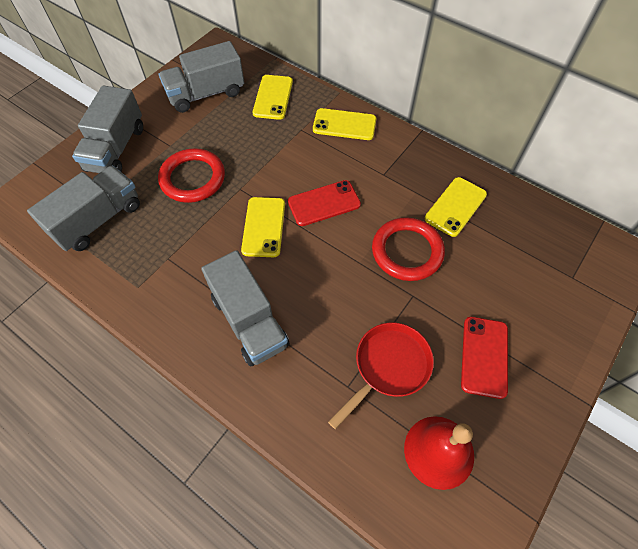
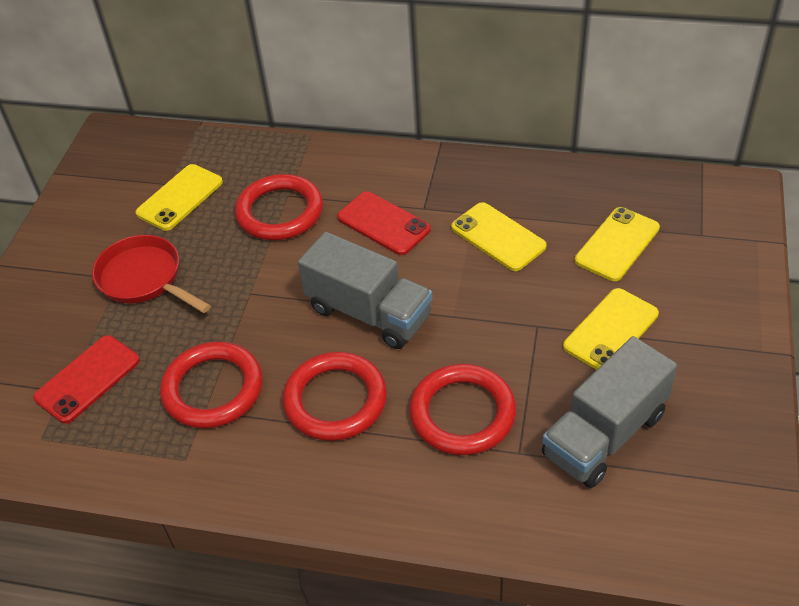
grey truck: [27,166,140,251] [72,86,143,173] [159,41,244,113] [201,250,290,367] = 4 -> [298,232,433,349] [542,336,677,488] = 2
red bell: [404,416,474,490] = 1 -> none = 0
red ring: [158,148,225,203] [372,217,445,281] = 2 -> [160,342,263,428] [235,174,323,240] [282,352,387,441] [409,364,516,455] = 4

